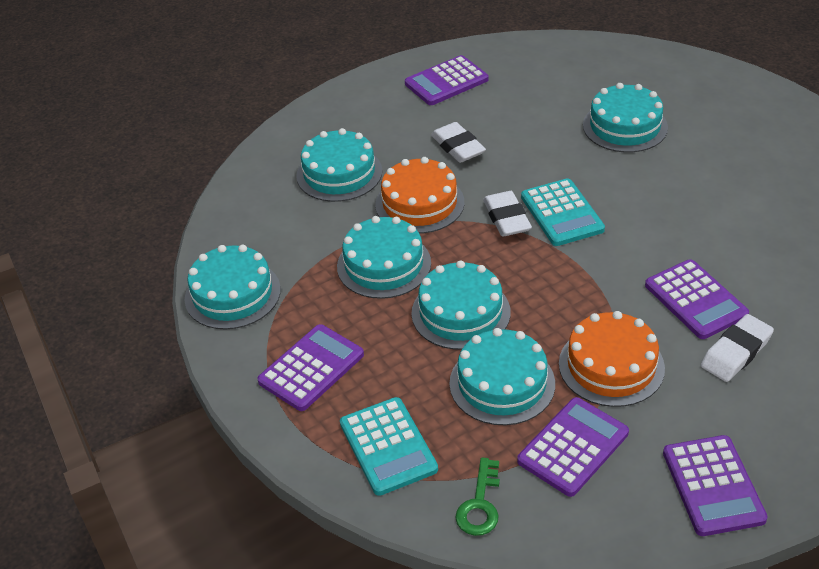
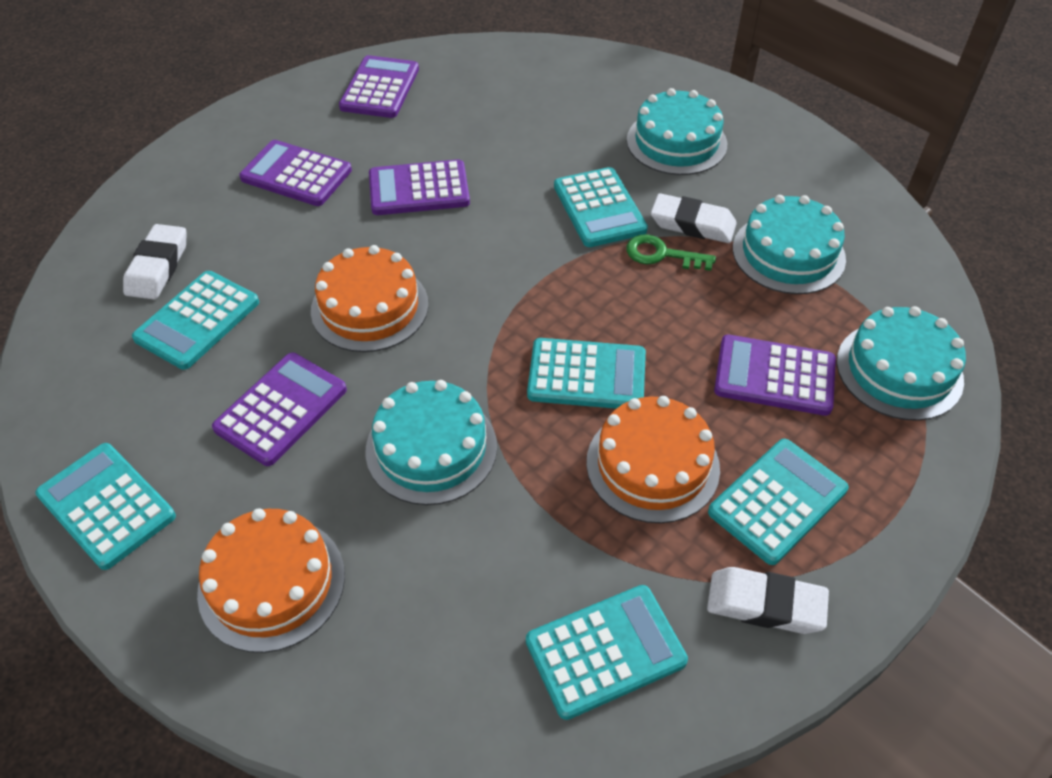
orange cake: [375,157,464,234] [559,311,665,407] = 2 -> [197,508,345,653] [311,245,428,352] [586,396,720,523] = 3
turquoise cake: [185,245,281,329] [296,128,382,202] [337,216,431,299] [411,260,511,350] [449,328,555,425] [583,83,668,152] = 6 -> [365,380,497,505] [627,88,727,175] [733,195,846,294] [837,306,966,421] = 4
turquoise calculator: [340,397,438,496] [521,178,605,246] = 2 -> [35,443,176,570] [132,271,259,370] [526,585,688,720] [527,338,646,409] [554,167,648,247] [708,439,849,565] = 6

